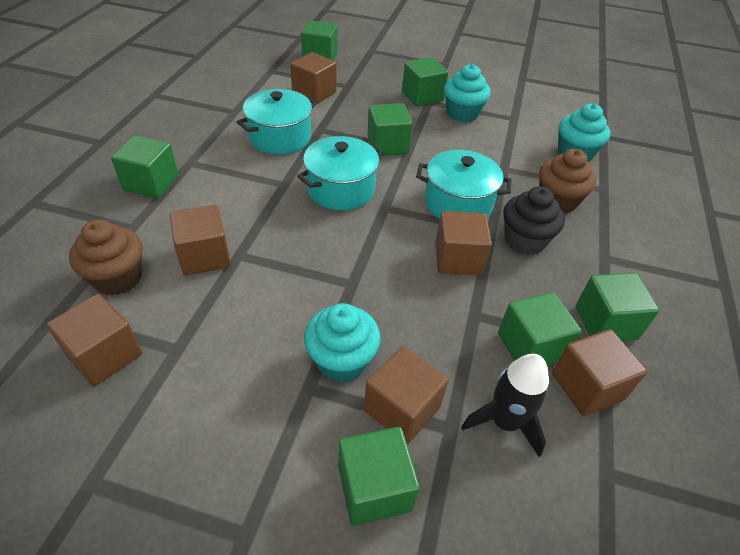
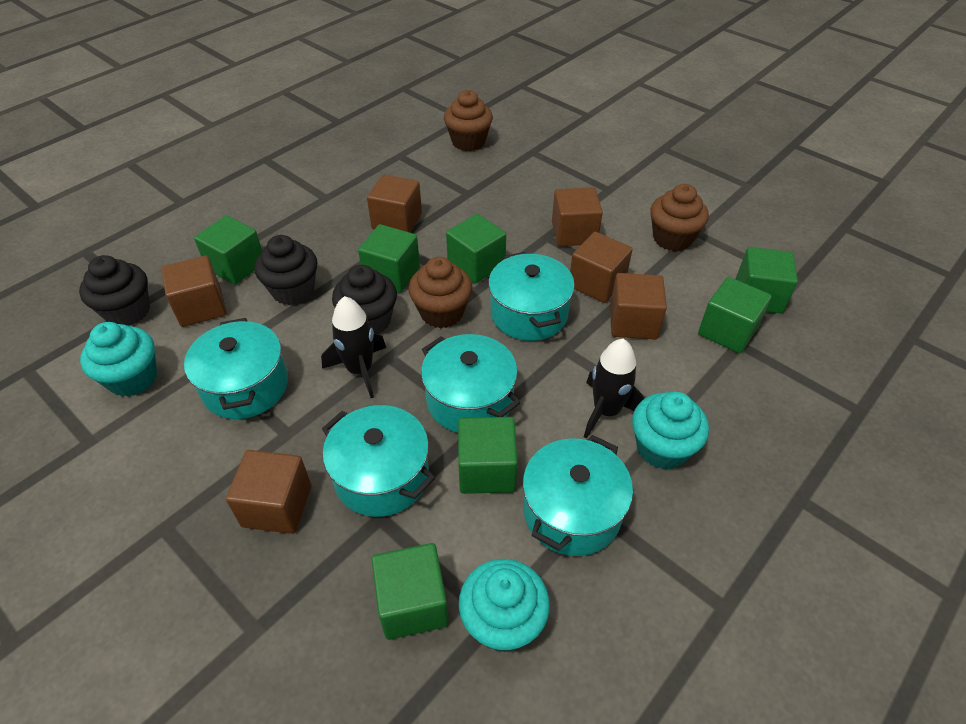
black cupcake: [504,186,565,255] = 1 -> [79,255,150,326] [255,235,318,305] [332,265,397,334] = 3
black rocket: [461,354,549,457] = 1 -> [321,296,386,398] [584,339,645,439] = 2
brown cupcake: [69,220,143,295] [539,149,596,214] = 2 -> [408,257,472,328] [444,90,493,151] [650,184,709,251] = 3
turquoise pot: [237,89,317,154] [297,136,383,210] [416,150,512,219] = 3 -> [184,318,288,419] [322,405,435,517] [421,334,520,433] [488,252,575,341] [523,435,633,556] = 5

